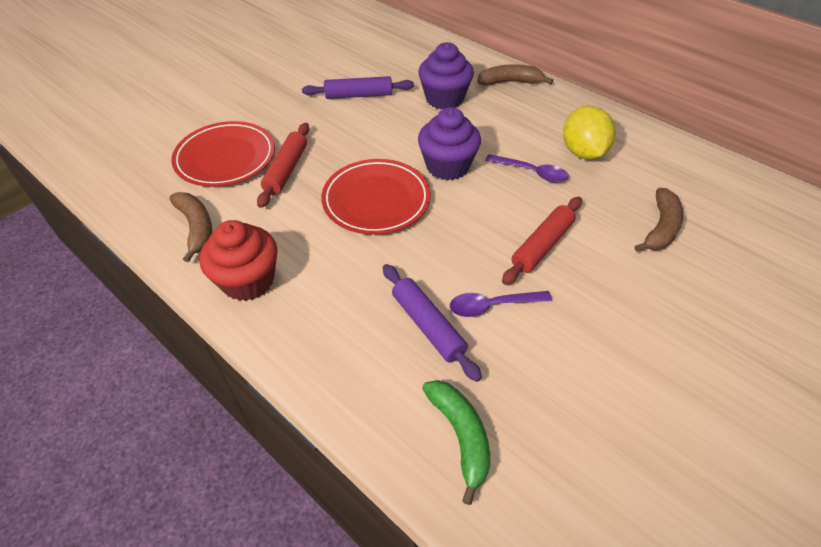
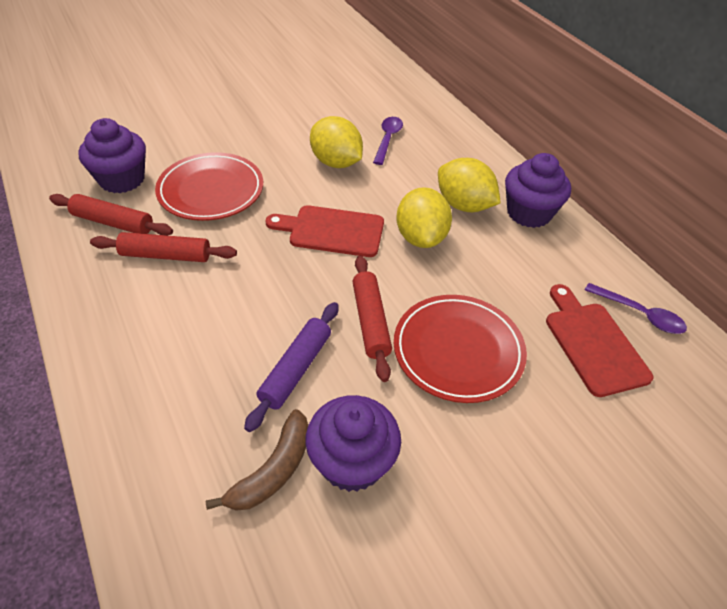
brown banana: [169,192,212,262] [477,64,553,86] [635,188,683,252] = 3 -> [205,409,308,511] = 1
green banana: [422,380,490,505] = 1 -> none = 0
purple cupcake: [418,42,474,109] [418,107,481,181] = 2 -> [79,118,146,193] [305,395,401,492] [505,153,571,228] = 3
purple rolling pin: [302,76,414,99] [383,264,482,382] = 2 -> [244,302,339,432] = 1
red cupcake: [199,220,278,301] = 1 -> none = 0
red cutting board: none = 0 -> [265,205,384,257] [546,284,653,397] = 2
red rolling pin: [257,123,309,208] [502,197,582,285] = 2 -> [49,194,173,236] [90,232,237,262] [352,256,392,382] = 3
yellow lemon: [563,106,615,160] = 1 -> [310,116,363,168] [396,187,452,248] [438,158,501,212] = 3

